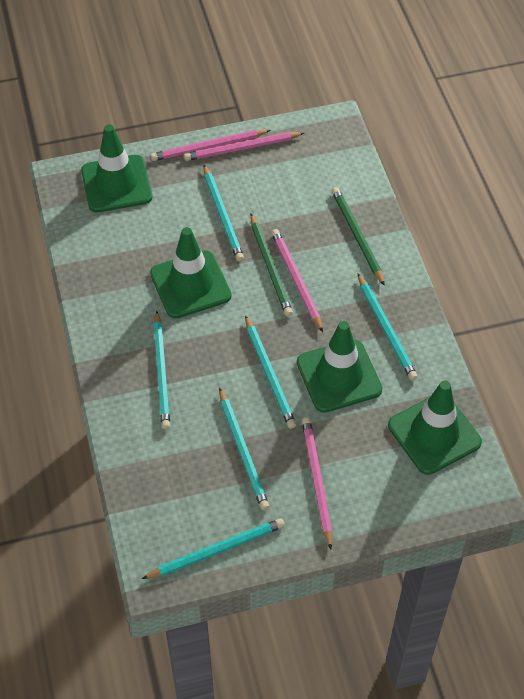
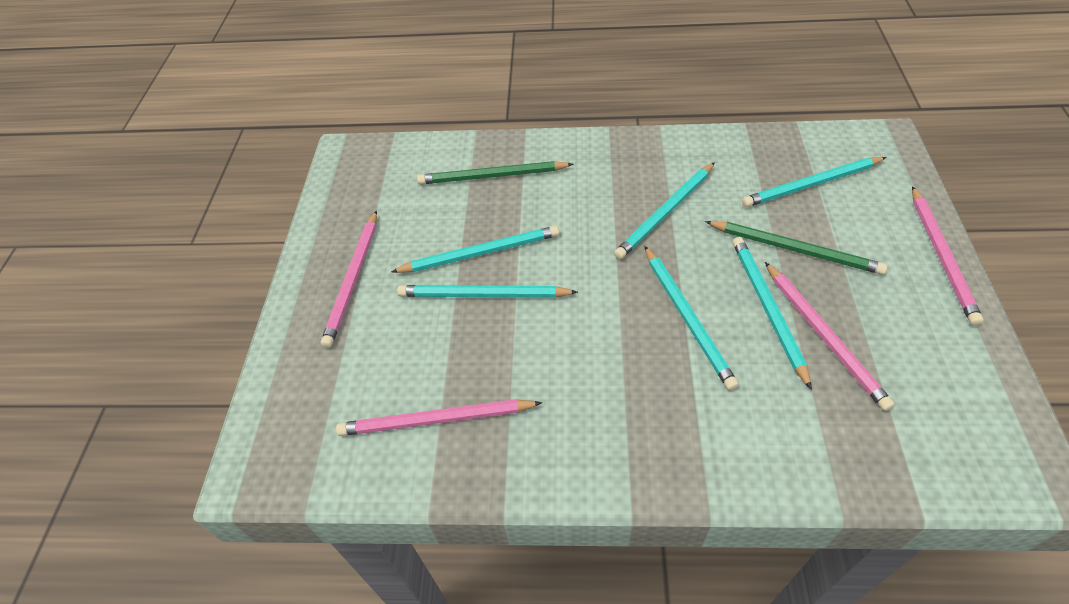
green traffic cone: [81,125,152,213] [150,227,232,319] [297,321,382,413] [388,381,482,475] = 4 -> none = 0

